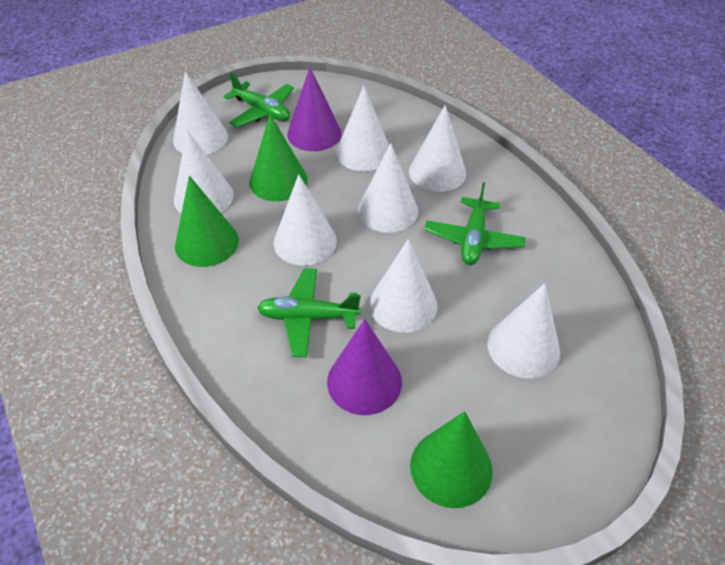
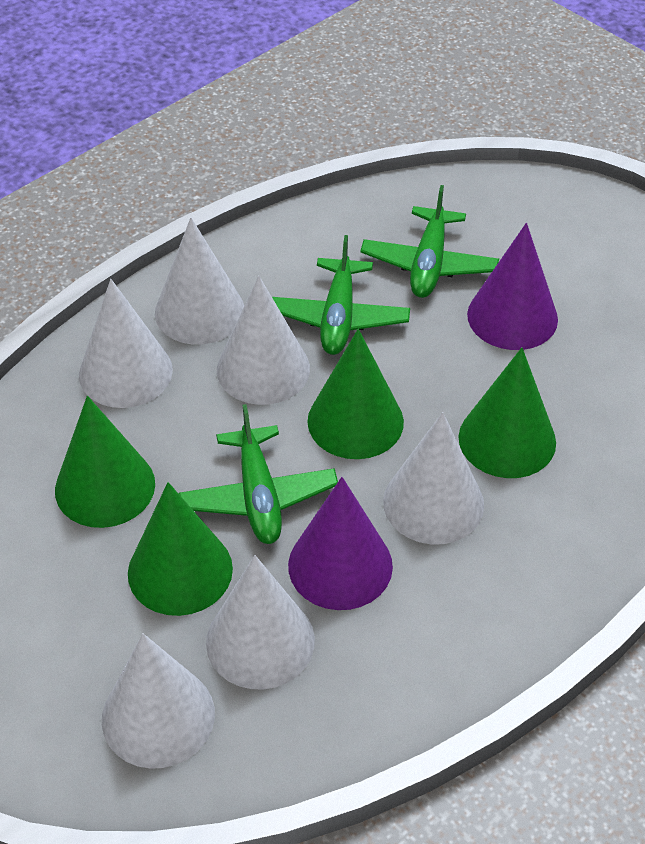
green cone: [175,176,239,267] [250,114,308,201] [410,411,493,508] = 3 -> [55,396,155,528] [128,482,233,616] [307,329,404,459] [458,347,556,478] = 4
white cone: [173,71,228,155] [174,130,234,213] [274,174,337,266] [336,85,389,171] [358,143,418,233] [369,239,438,333] [409,105,466,192] [487,283,560,379] = 8 -> [79,279,173,408] [102,633,215,769] [155,217,244,345] [206,555,315,689] [217,276,310,405] [383,412,484,545] = 6

